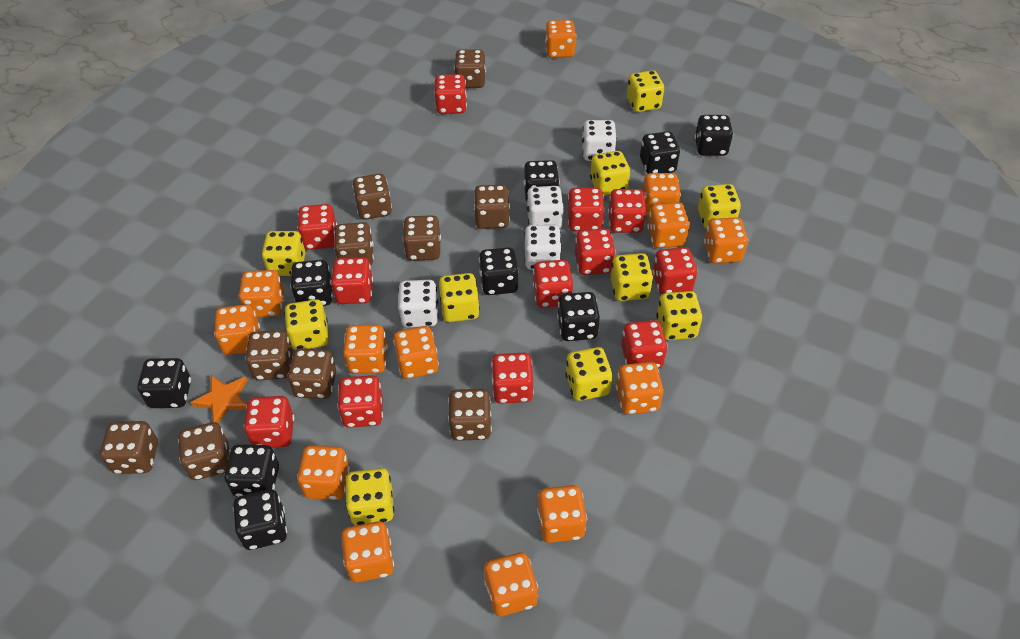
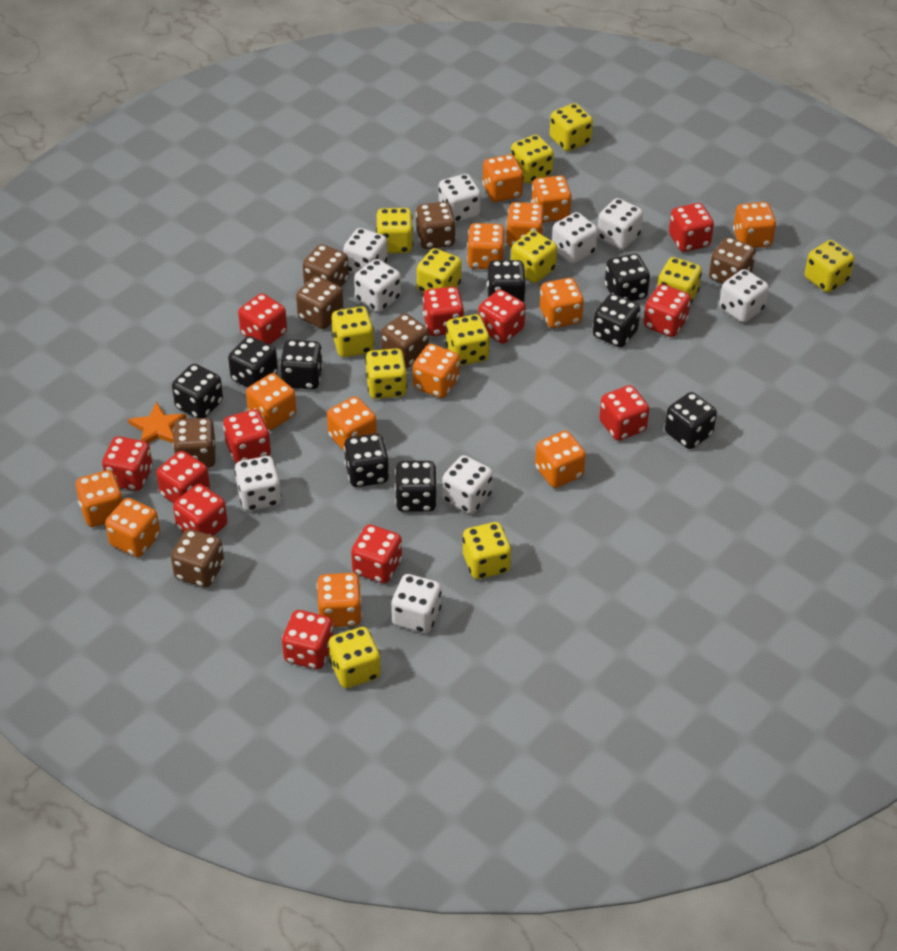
brown dice: [100,421,158,474] [178,422,230,480] [246,330,293,380] [288,348,336,399] [334,222,374,265] [352,174,392,220] [403,215,441,261] [448,389,492,441] [454,50,486,88] [474,185,510,229] = 10 -> [171,529,224,588] [173,418,216,468] [296,276,344,329] [303,244,349,287] [381,314,429,368] [416,202,456,249] [709,237,756,284] = 7
white dice: [398,280,438,327] [524,225,562,270] [527,186,564,228] [582,120,617,161] = 4 -> [234,456,282,511] [343,228,388,274] [354,259,401,312] [391,574,442,633] [439,174,481,222] [442,455,493,514] [552,212,598,264] [598,198,643,249] [719,269,769,323] = 9
yellow dice: [262,231,306,276] [284,299,329,350] [345,468,394,525] [439,273,480,322] [565,347,613,401] [590,151,630,196] [611,253,653,301] [627,70,664,112] [656,291,702,340] [698,184,741,229] = 10 -> [329,627,381,688] [332,306,374,357] [365,348,407,399] [376,208,413,253] [417,248,462,293] [446,314,489,366] [463,522,511,579] [511,135,554,184] [511,231,557,283] [550,103,593,151] [657,257,702,305] [805,240,854,292] = 12

